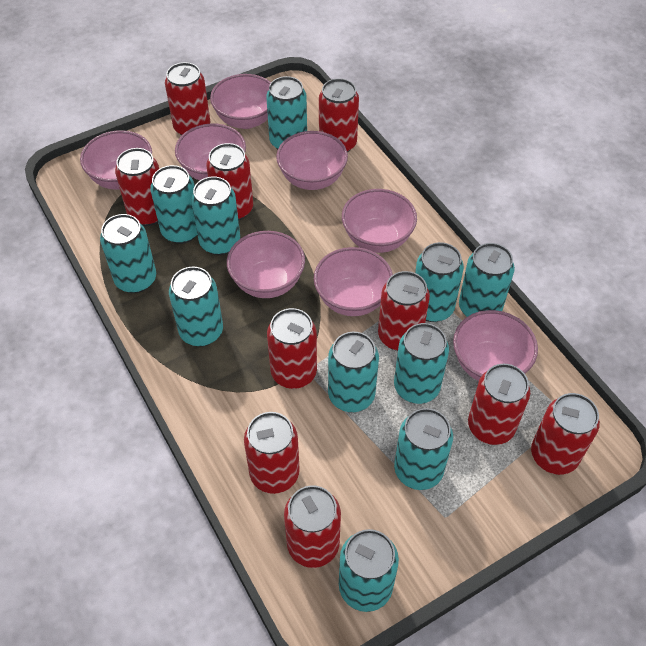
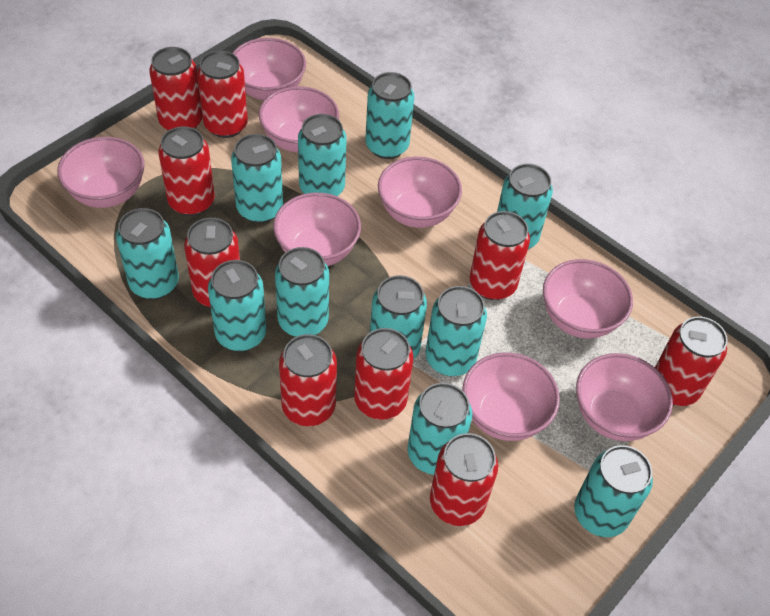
red can: [115,148,159,226] [165,62,210,135] [206,143,253,221] [244,412,300,494] [267,308,317,389] [284,485,341,568] [319,78,359,153] [378,271,430,351] [468,364,530,445] [531,393,600,475] = 10 -> [149,47,203,131] [158,126,215,216] [184,218,240,308] [197,51,248,138] [279,334,337,426] [354,328,414,420] [430,433,498,526] [470,211,530,300] [655,316,728,406] = 9

